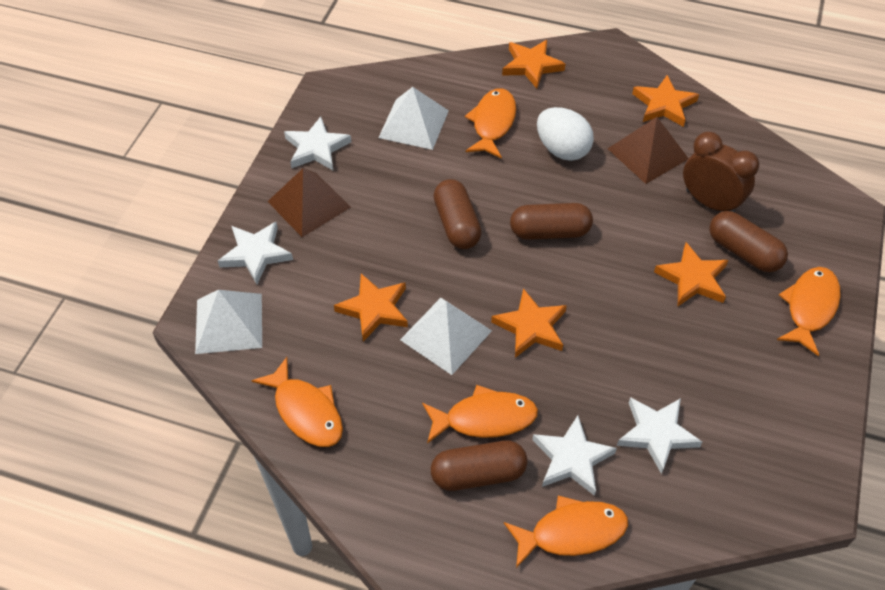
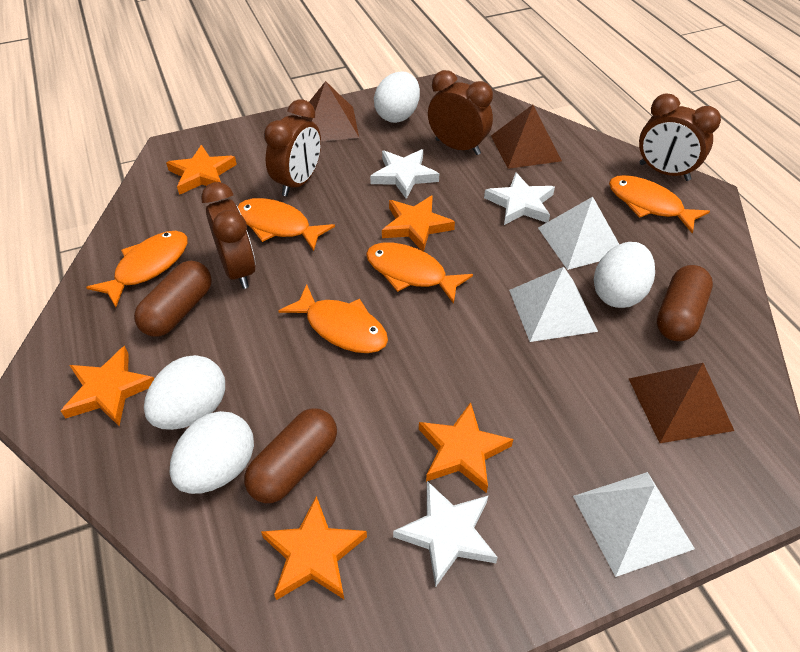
brown capsule: [431,441,527,491] [433,179,482,249] [510,203,593,240] [709,211,788,272] = 4 -> [134,261,212,337] [244,408,337,503] [657,265,713,341] = 3
brown clock: [683,132,759,212] = 1 -> [201,182,256,289] [264,99,321,196] [428,70,493,155] [639,93,721,181] = 4
brown pyramid: [267,168,351,237] [607,117,689,184] = 2 -> [301,81,359,141] [491,105,562,169] [629,363,734,443] = 3
white egg: [537,107,594,161] = 1 -> [144,355,225,430] [170,411,254,494] [374,71,420,123] [594,242,655,308] = 4
white star: [218,222,293,284] [284,117,351,170] [532,415,617,496] [617,397,702,474] = 4 -> [370,149,439,199] [393,481,498,588] [484,173,555,225] = 3

